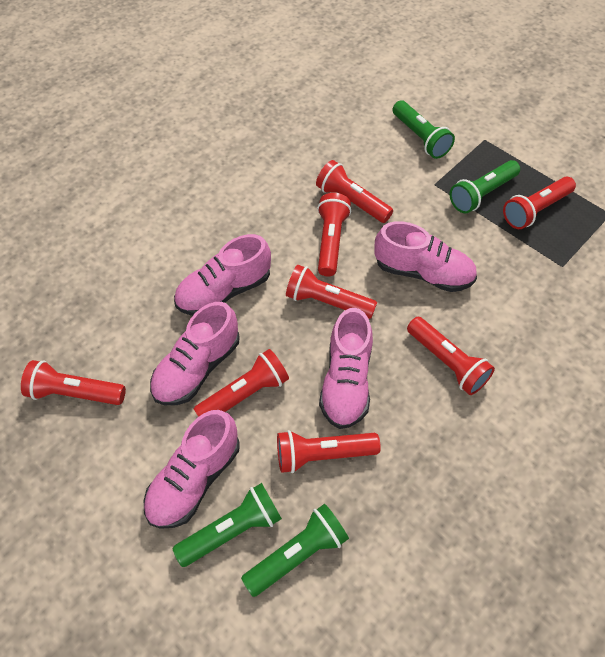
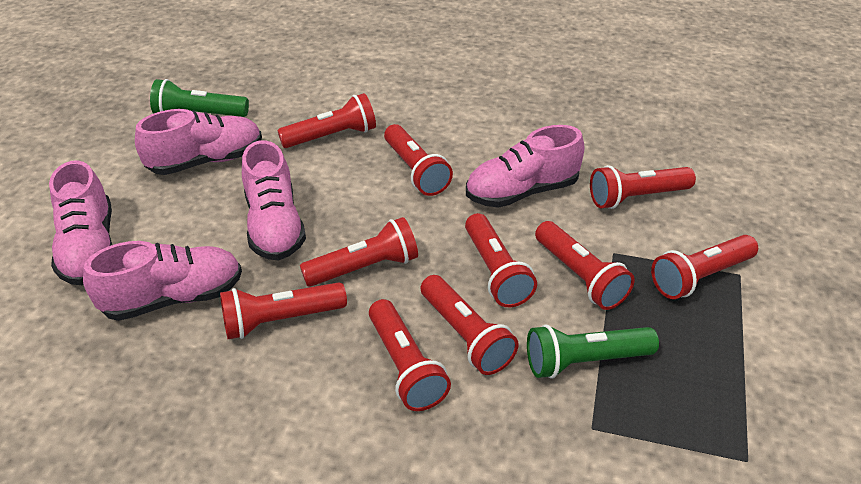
green flashlight: [173,483,282,567] [241,504,349,597] [393,100,455,159] [450,160,520,213] = 4 -> [150,79,249,117] [527,324,659,379] = 2
red flashlight: [21,360,126,405] [194,349,289,417] [277,430,381,473] [286,264,377,319] [316,160,393,223] [317,193,351,276] [407,317,495,395] [503,177,576,229] = 8 -> [220,282,347,339] [277,93,376,148] [300,217,418,287] [369,299,451,411] [384,124,453,196] [421,275,519,375] [465,213,537,307] [535,221,635,310] [590,165,696,209] [651,235,758,299] = 10

